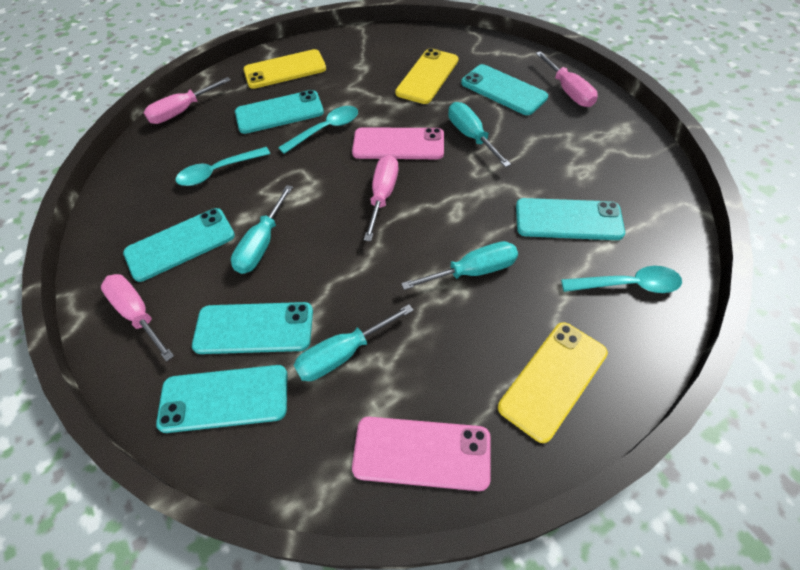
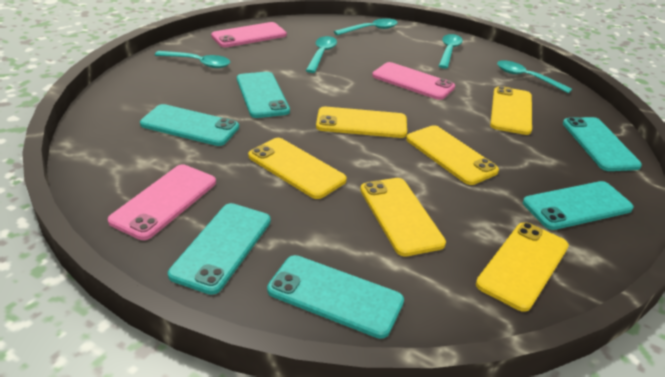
pink phone: [352,127,444,159] [352,417,491,491] = 2 -> [108,165,216,240] [211,22,287,47] [372,62,455,100] = 3
pink screwdriver: [101,274,174,362] [144,77,231,124] [364,155,398,241] [536,51,598,107] = 4 -> none = 0
turquoise screwdriver: [231,185,293,274] [294,304,414,381] [401,241,518,290] [448,102,511,167] = 4 -> none = 0
turquoise spoon: [176,147,270,186] [278,106,358,154] [561,266,682,293] = 3 -> [155,51,230,68] [306,36,337,73] [334,18,398,35] [439,34,463,69] [497,60,572,93] = 5
yellow phone: [243,49,326,89] [395,48,459,104] [498,322,608,443] = 3 -> [248,138,347,199] [316,107,407,138] [360,178,446,256] [406,125,499,185] [476,222,569,312] [490,86,532,135] = 6

